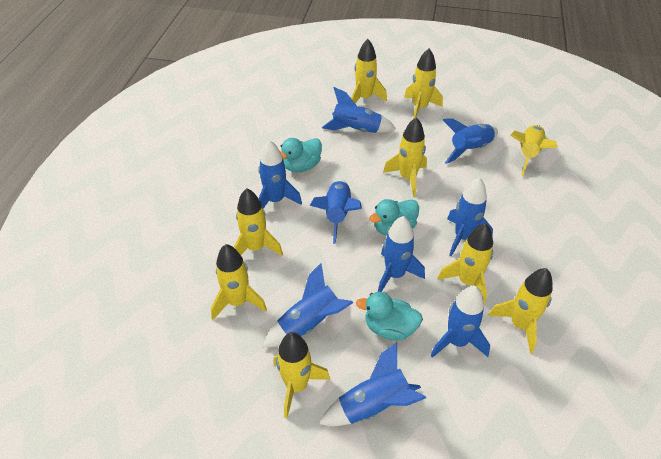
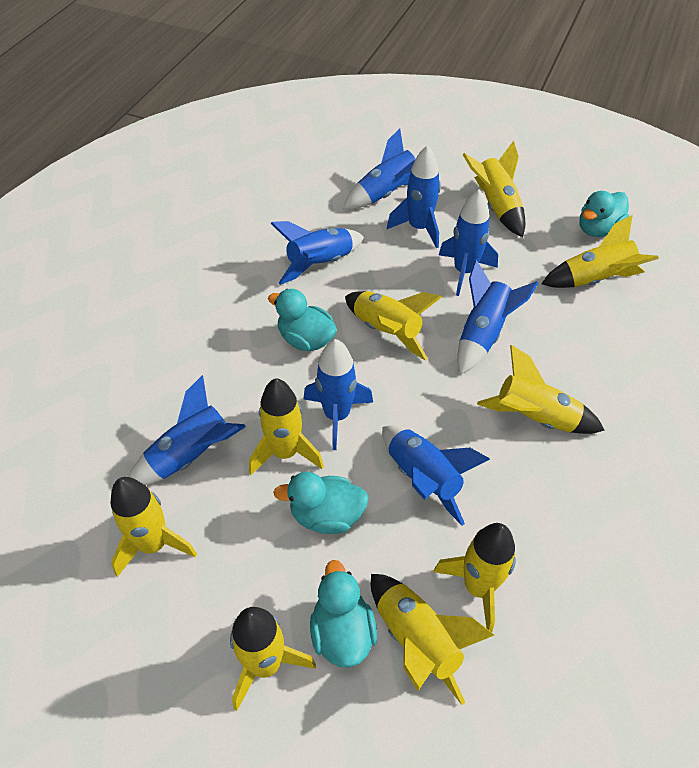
blue rocket: [258,140,302,209] [263,263,353,347] [310,179,362,244] [319,342,426,426] [322,87,396,133] [378,216,425,292] [430,286,490,358] [443,119,498,164] [447,178,493,256] = 9 -> [129,375,246,486] [270,221,364,285] [304,339,373,450] [343,129,416,209] [382,425,490,526] [387,145,441,248] [439,189,498,296] [457,260,538,375] = 8
turquoise duck: [280,138,322,172] [356,292,423,341] [369,199,419,236] = 3 -> [268,289,337,351] [273,472,369,534] [310,560,377,667] [579,191,629,237] = 4

